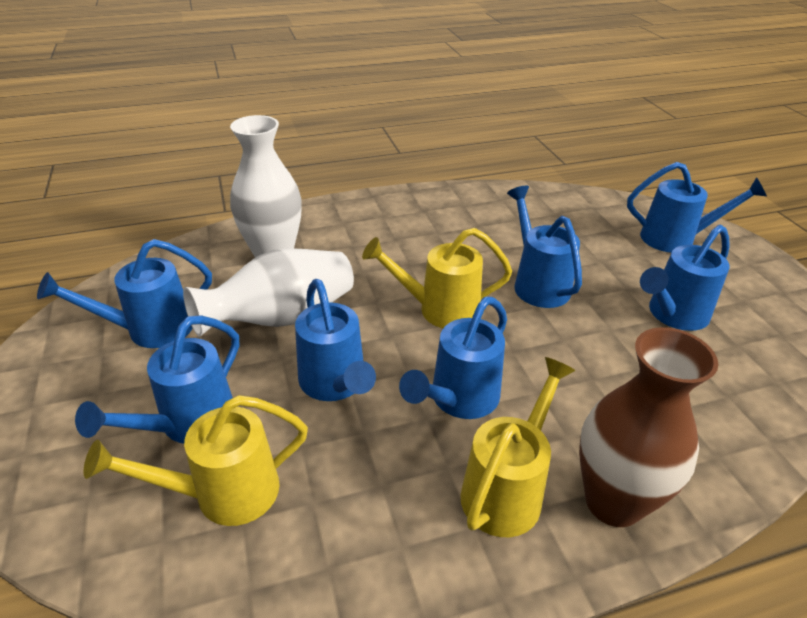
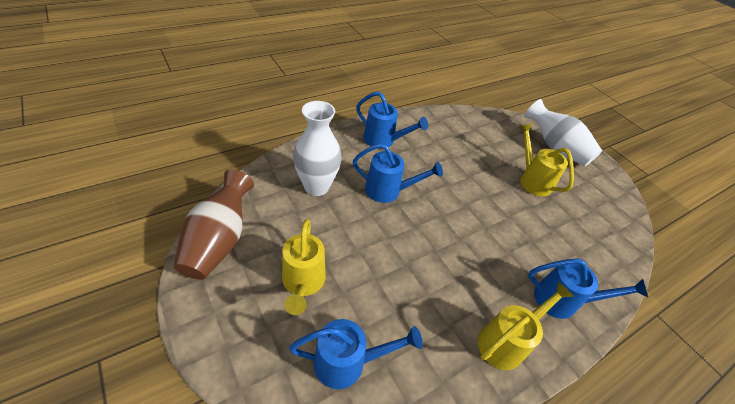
blue watering can: [37,239,212,348] [75,315,239,444] [295,279,376,401] [399,297,507,419] [507,186,582,308] [627,162,767,253] [640,225,730,331] = 7 -> [289,319,423,389] [353,143,443,203] [356,92,428,149] [528,258,648,319] = 4

